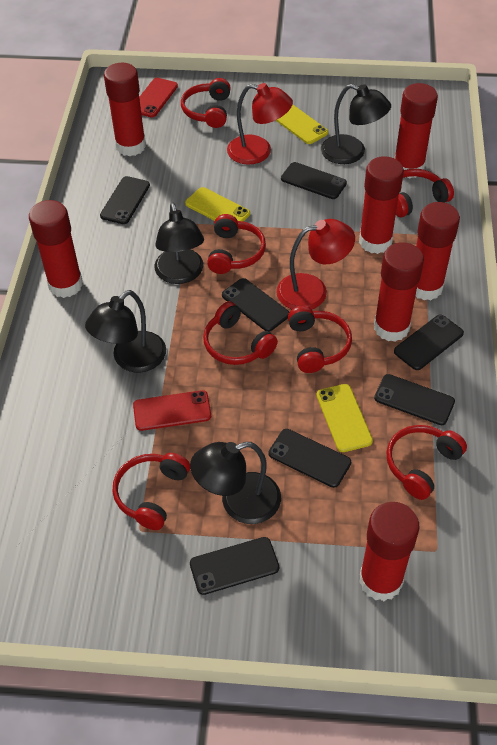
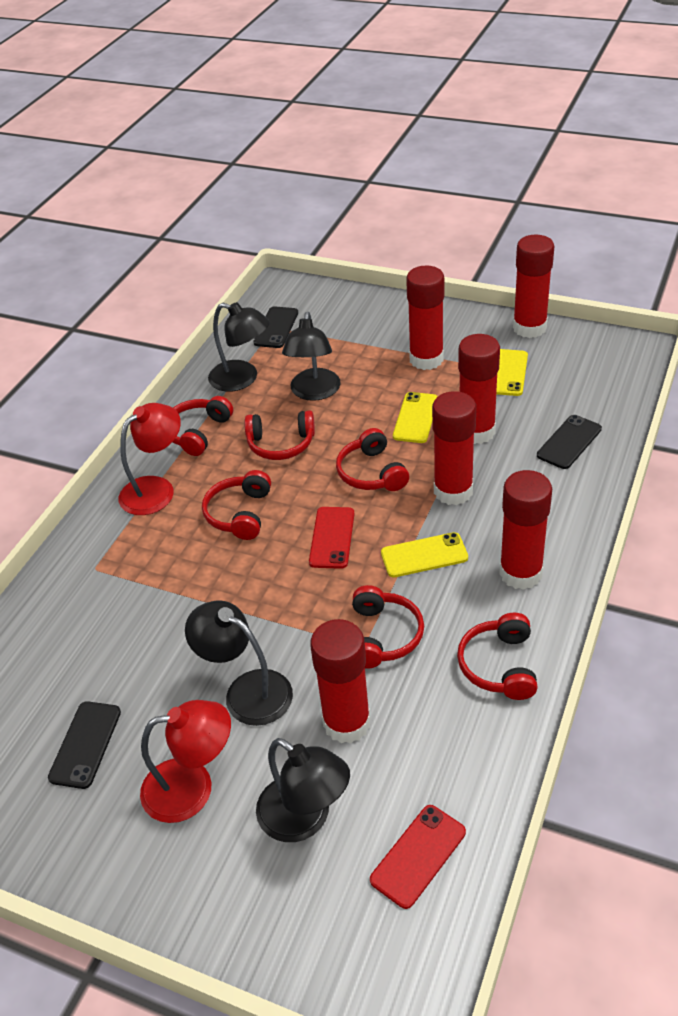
black phone: [100,176,150,224] [190,537,279,595] [222,278,289,332] [268,429,351,488] [281,162,347,199] [374,374,455,425] [394,314,464,370] = 7 -> [48,701,121,789] [254,306,298,348] [537,415,602,469] = 3
red glue stick: [29,200,83,298] [104,63,146,156] [359,156,404,254] [359,502,419,601] [374,242,424,342] [394,83,438,178] [416,202,460,300] = 7 -> [310,619,371,744] [406,266,444,370] [432,391,476,505] [458,334,500,444] [499,470,552,590] [513,235,554,338] = 6
red headphones: [113,453,190,530] [181,78,231,128] [203,302,278,365] [207,214,266,274] [288,306,352,373] [386,425,467,500] [396,169,454,217] = 7 -> [173,396,233,456] [202,470,271,540] [244,410,315,460] [336,428,409,491] [352,585,424,669] [457,613,538,700] = 6

